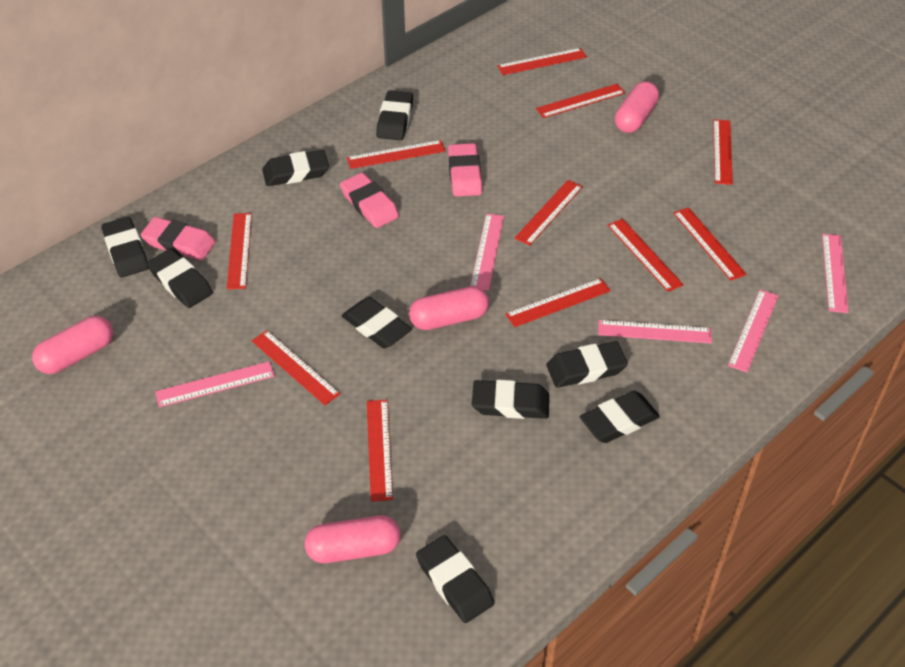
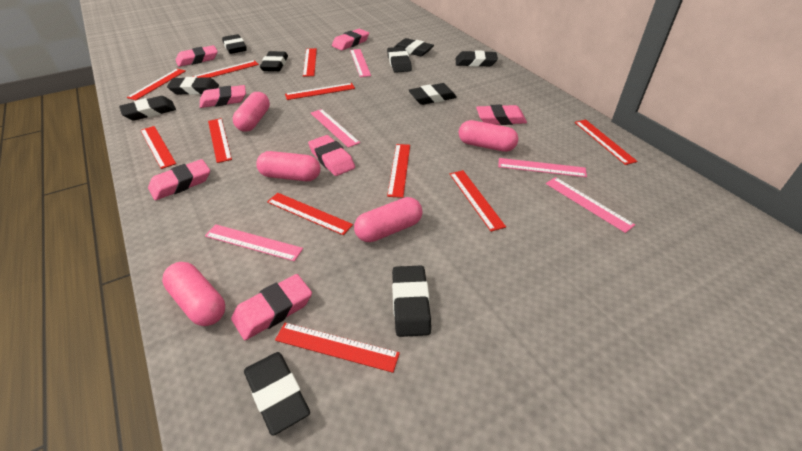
black eraser: [101,217,149,277] [147,249,213,308] [262,150,329,186] [342,297,412,348] [376,90,413,140] [416,535,494,623] [472,380,549,419] [546,341,628,388] [580,391,660,443] = 9 -> [119,96,176,121] [167,77,219,95] [222,34,247,54] [244,352,310,436] [260,51,288,71] [387,47,412,73] [392,266,431,337] [395,38,434,56] [409,83,457,105] [455,51,498,67] = 10
pink capsule: [32,316,113,374] [305,516,401,563] [409,286,489,330] [615,81,659,133] = 4 -> [162,262,225,326] [233,92,270,132] [256,151,321,181] [354,197,423,242] [459,120,518,152] = 5
pink eraser: [141,217,216,261] [340,173,399,228] [448,143,482,196] = 3 -> [148,159,210,200] [176,45,218,67] [200,85,246,108] [231,274,312,340] [308,135,355,176] [332,29,369,50] [476,104,527,125] = 7

